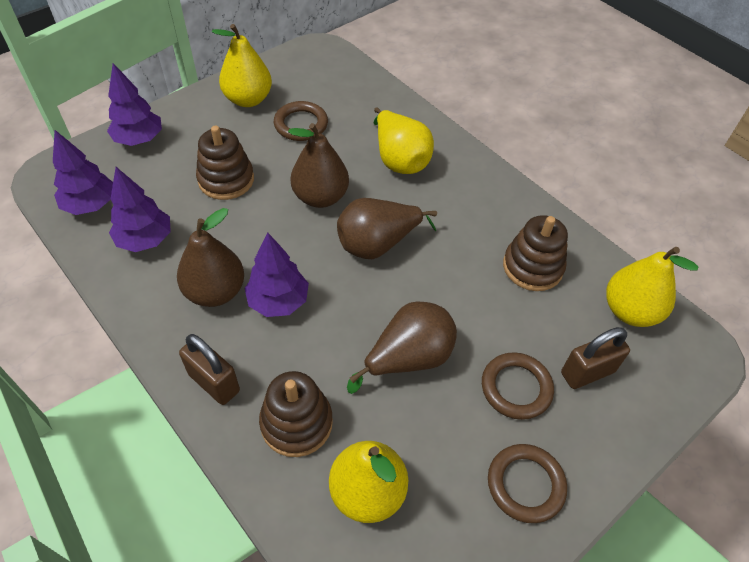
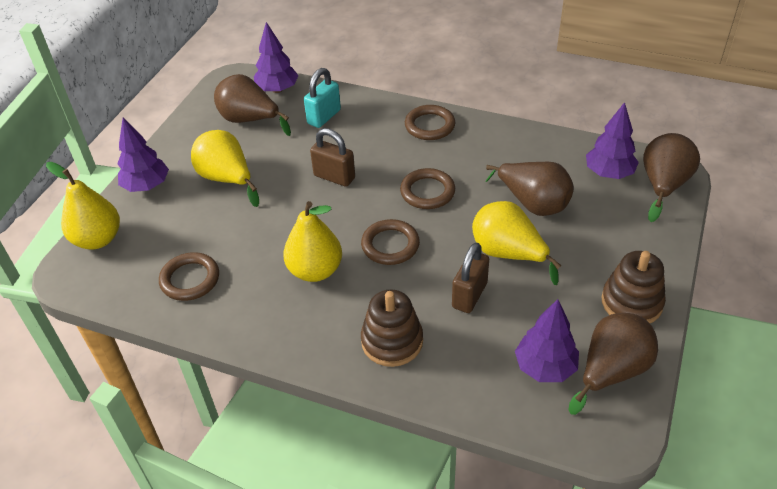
brown ring: [274,101,328,141] [482,352,554,420] [488,444,567,523] = 3 -> [159,252,219,301] [361,219,420,265] [400,168,455,209] [405,105,455,140] = 4
brown stacking toy: [196,125,254,200] [259,371,333,457] [503,215,568,291] = 3 -> [361,290,423,367] [601,251,666,323] = 2
turquoise padlock: none = 0 -> [304,68,341,128] = 1

